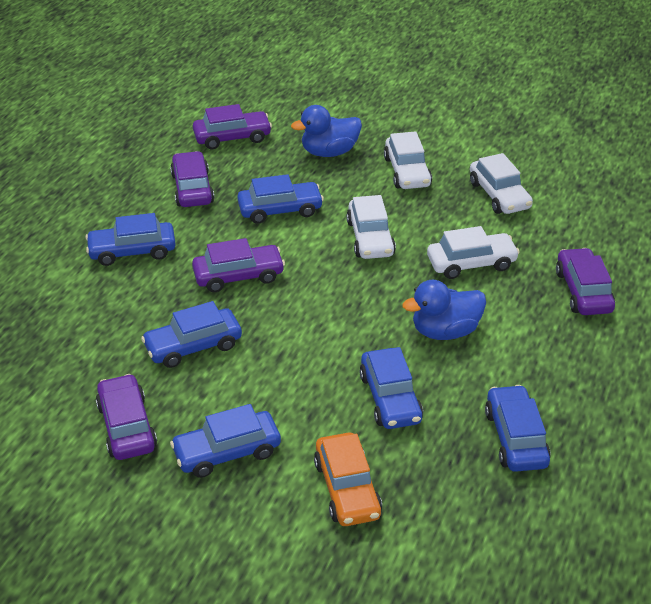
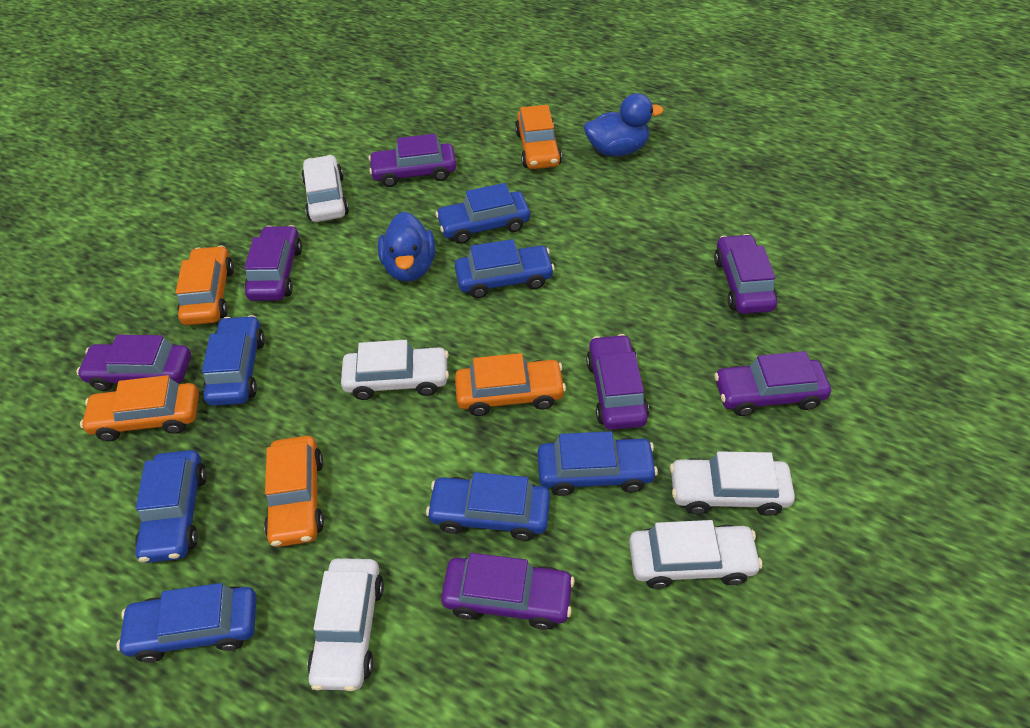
blue car: [85,213,176,266] [141,301,242,368] [170,404,281,478] [237,174,324,224] [360,347,423,429] [485,385,551,472] = 6 -> [117,583,256,663] [135,450,207,563] [202,315,265,406] [426,472,550,541] [435,183,530,244] [455,239,555,298] [537,431,658,496] = 7
orange car: [314,433,382,526] = 1 -> [80,375,199,441] [176,245,234,325] [264,436,324,547] [455,353,566,416] [515,105,562,169] = 5
purple car: [96,374,157,460] [170,151,214,207] [192,238,285,292] [193,104,272,149] [556,248,615,315] = 5 -> [76,335,191,391] [244,225,302,301] [368,134,456,187] [441,553,575,630] [586,334,649,430] [714,234,777,314] [714,351,831,416] = 7
white car: [346,195,396,259] [384,131,432,189] [427,226,520,279] [470,153,533,214] = 4 -> [301,155,349,222] [307,558,384,691] [341,340,449,400] [629,520,762,589] [670,451,795,516] = 5

